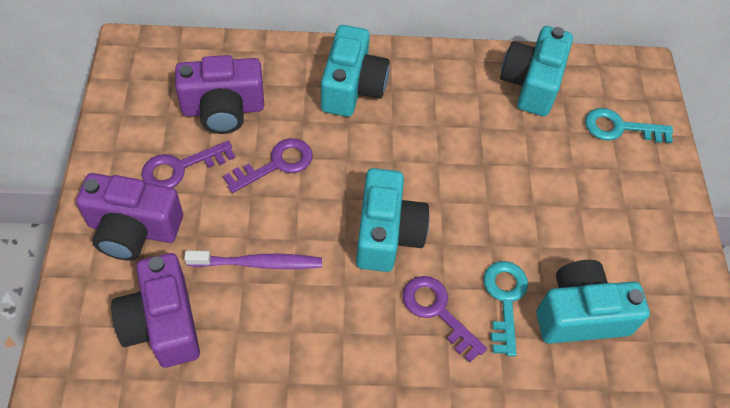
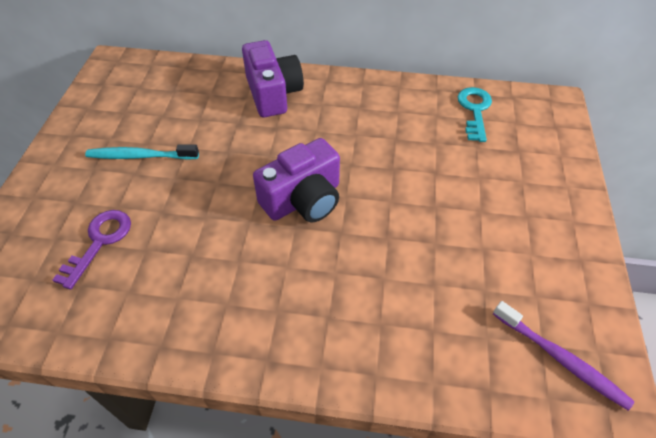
purple camera: [76,173,183,260] [111,253,200,367] [175,55,264,134] = 3 -> [242,40,304,117] [253,138,340,222] = 2
purple key: [141,141,235,188] [223,138,313,193] [403,276,487,363] = 3 -> [53,210,131,290] = 1
turquoise camera: [321,25,389,117] [356,168,430,272] [500,26,573,116] [536,260,650,344] = 4 -> none = 0
turquoise key: [484,261,528,356] [585,108,673,143] = 2 -> [457,87,492,142] = 1
turquoise toothbrush: none = 0 -> [85,144,199,160] = 1

